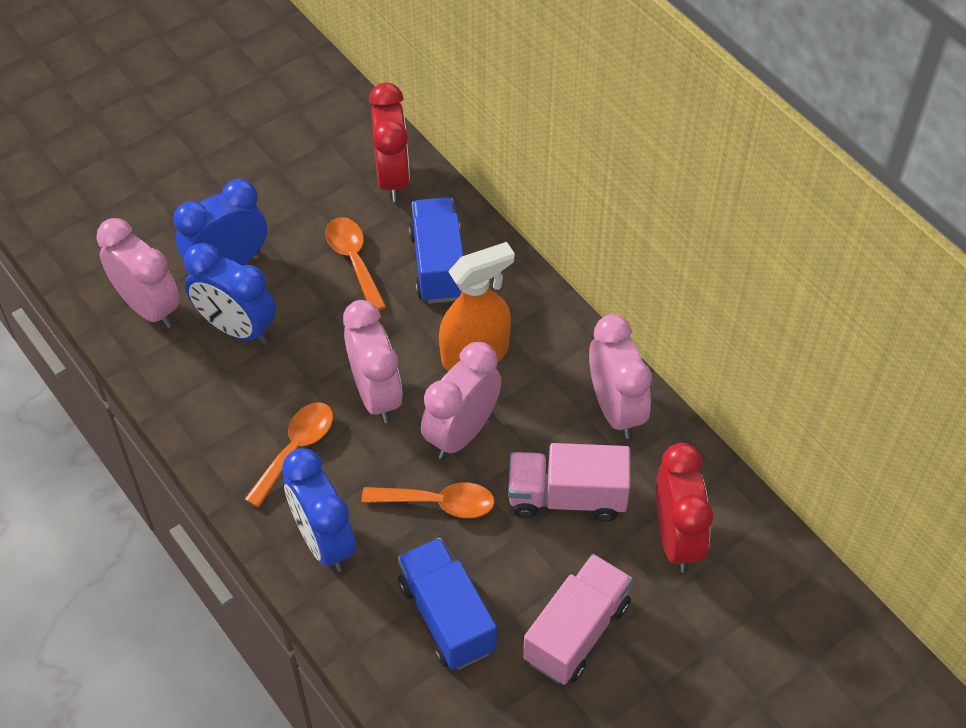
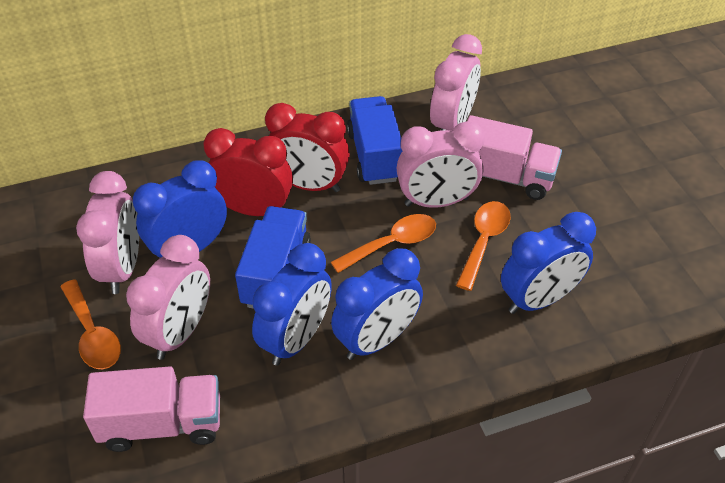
blue clock: [174,179,267,266] [184,243,276,344] [282,449,356,572] = 3 -> [133,160,227,259] [252,243,332,366] [331,248,423,360] [501,212,596,314] = 4
orange spray bottle: [439,242,515,371] = 1 -> none = 0

